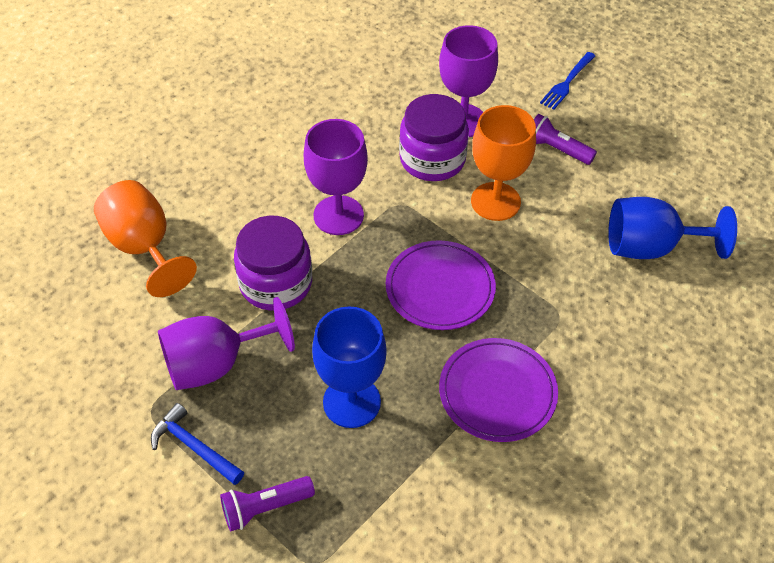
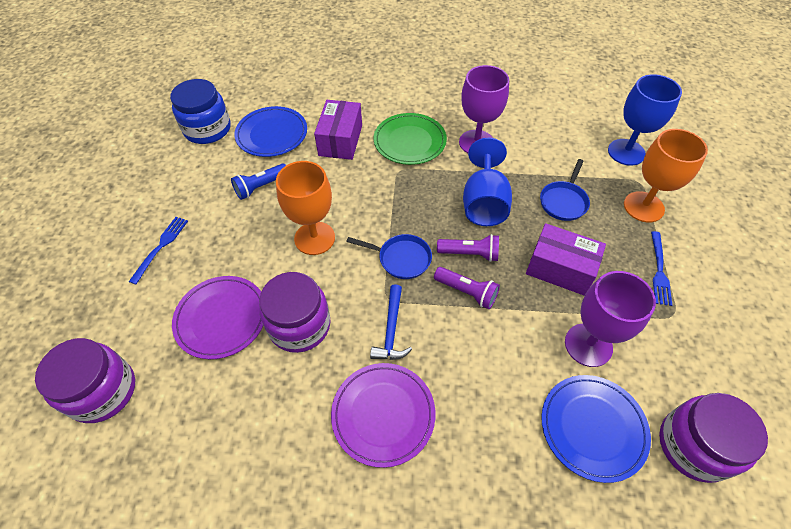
blue flashlight: none = 0 -> [231,163,286,200] = 1
blue fork: [540,52,595,110] = 1 -> [129,217,188,284] [651,231,672,306] = 2
blue jar: none = 0 -> [170,79,231,144] = 1
blue pan: none = 0 -> [346,234,432,279] [540,159,590,221] = 2
blue plate: none = 0 -> [234,106,307,157] [541,375,651,483] = 2
green plate: none = 0 -> [374,113,447,165] = 1
purple box: none = 0 -> [314,100,362,160] [526,223,606,296] = 2
purple goblet: [158,297,295,390] [304,119,368,235] [439,25,498,137] = 3 -> [459,65,509,153] [565,271,656,367] = 2
purple jar: [234,216,312,311] [399,94,469,181] = 2 -> [35,338,135,423] [259,272,331,353] [659,393,768,483] = 3

